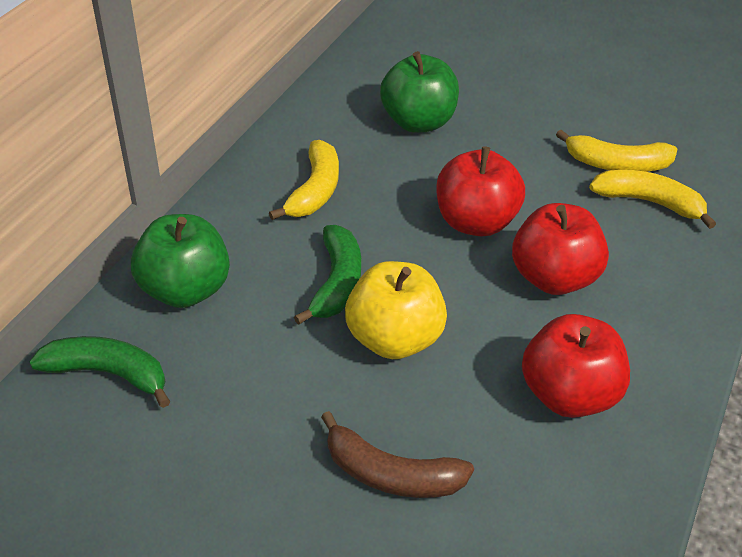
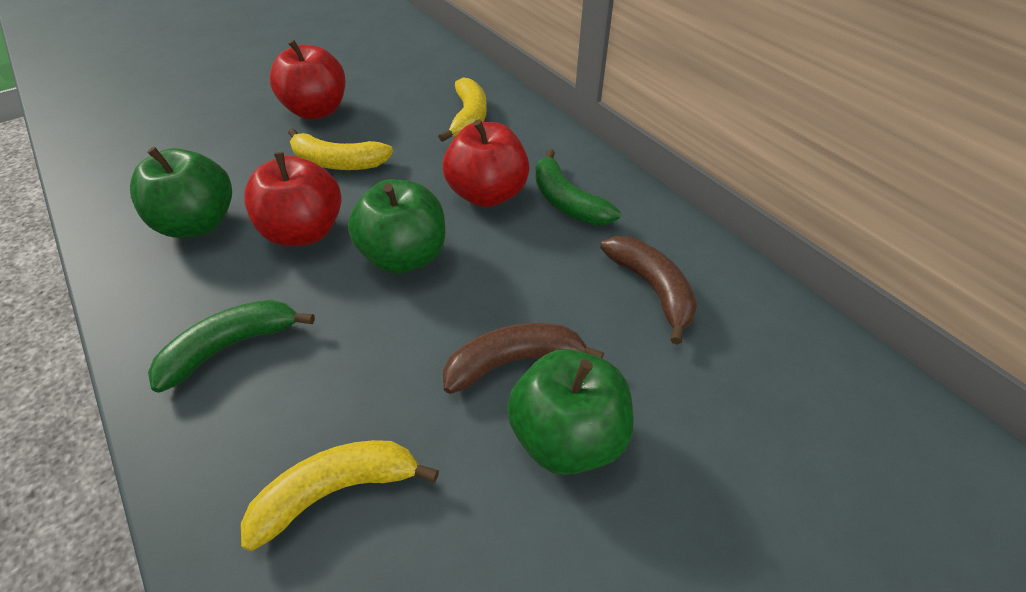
brown banana: [321,411,474,498] = 1 -> [443,323,604,394] [600,236,697,345] = 2
green apple: [131,214,230,308] [380,51,459,133] = 2 -> [130,147,232,238] [348,179,446,273] [507,349,634,475] = 3
yellow apple: [345,261,447,359] = 1 -> none = 0

